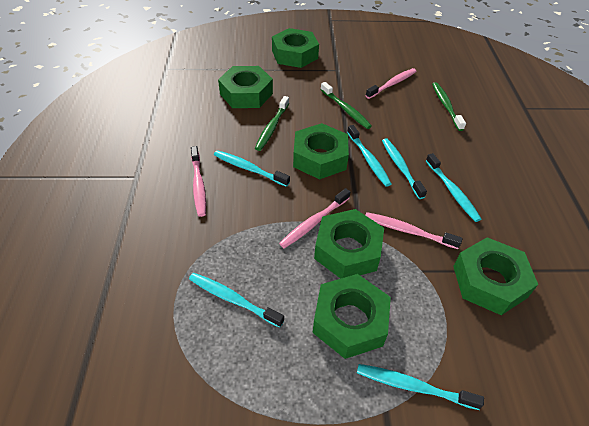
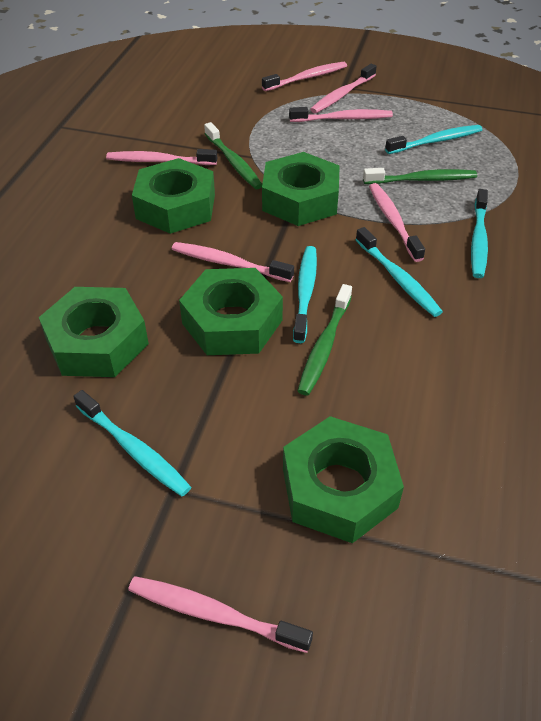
green nut: [218,66,273,108] [272,28,319,68] [293,123,349,179] [313,274,391,359] [314,209,384,279] [453,237,538,315] = 6 -> [39,287,149,377] [132,158,215,234] [179,268,283,355] [262,152,340,226] [283,416,404,543] = 5
pink toothbrush: [191,146,206,217] [279,188,350,248] [365,68,417,99] [365,212,463,249] = 4 -> [106,149,217,165] [128,576,313,653] [172,242,294,282] [262,62,347,91] [289,107,393,122] [310,64,377,113] [369,183,425,262] = 7
turquoise toothbrush: [189,273,284,328] [214,150,290,187] [347,125,391,187] [357,364,484,410] [382,138,427,199] [426,153,481,222] = 6 -> [73,390,191,497] [293,246,317,343] [356,227,443,317] [385,125,483,154] [471,189,488,278] = 5

